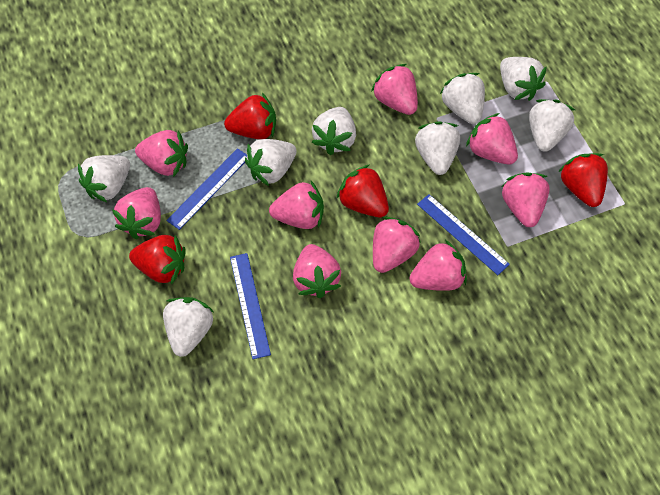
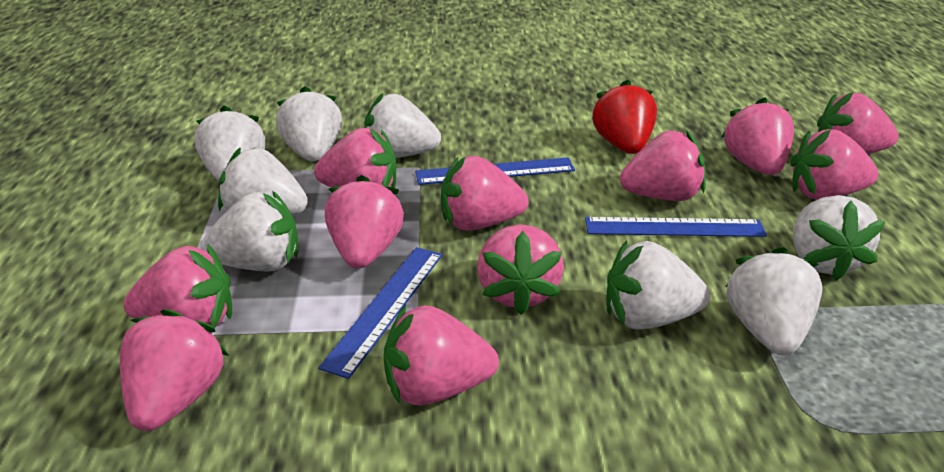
pink strawberry: [112,187,161,239] [135,130,188,177] [269,181,324,229] [293,244,341,298] [371,64,418,115] [373,216,421,273] [410,240,467,291] [466,113,518,165] [502,172,550,227] = 9 -> [120,309,229,431] [124,245,232,328] [314,128,396,188] [325,175,404,269] [383,305,499,406] [441,155,529,231] [477,224,564,315] [620,130,706,201] [721,98,794,175] [790,129,878,200] [817,92,899,154] = 11
red strawberry: [129,235,186,285] [224,93,276,139] [336,165,389,217] [558,153,608,207] = 4 -> [592,80,657,154] = 1

